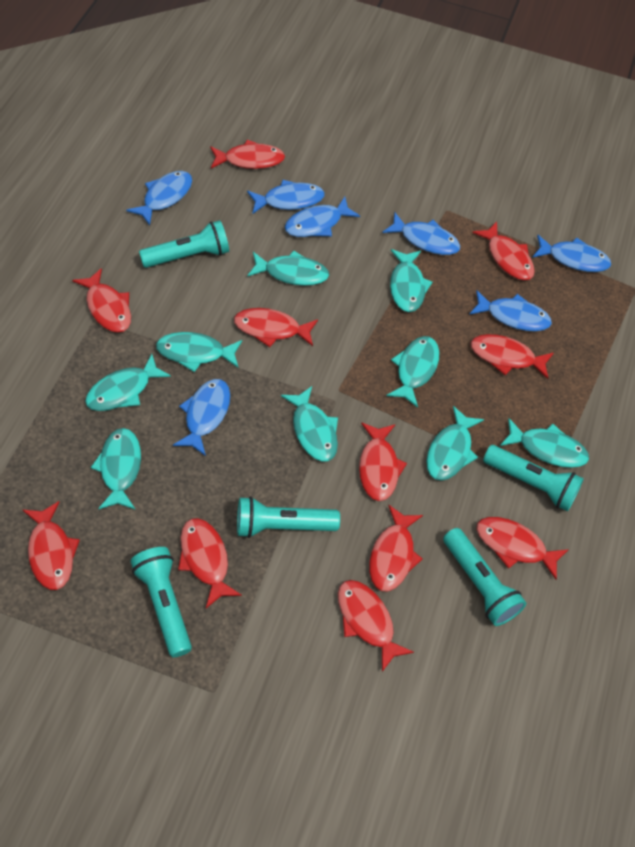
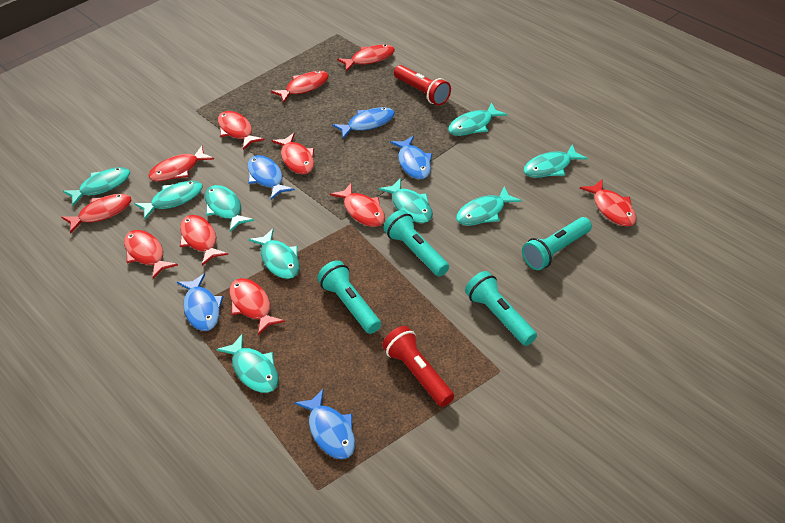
blue fish: [126,171,192,226] [173,379,230,456] [247,180,325,213] [285,197,360,237] [382,212,460,255] [469,290,552,331] [532,235,611,272] = 7 -> [177,273,223,331] [247,155,295,200] [294,388,355,459] [332,107,395,139] [390,136,432,179] = 5
red flashlight: none = 0 -> [382,326,454,407] [394,65,451,106] = 2
turquoise flashlight: [130,547,192,657] [139,220,229,268] [237,496,340,538] [443,528,526,626] [483,445,584,511] = 5 -> [317,260,381,334] [384,210,449,277] [465,271,537,346] [522,217,592,270] = 4

